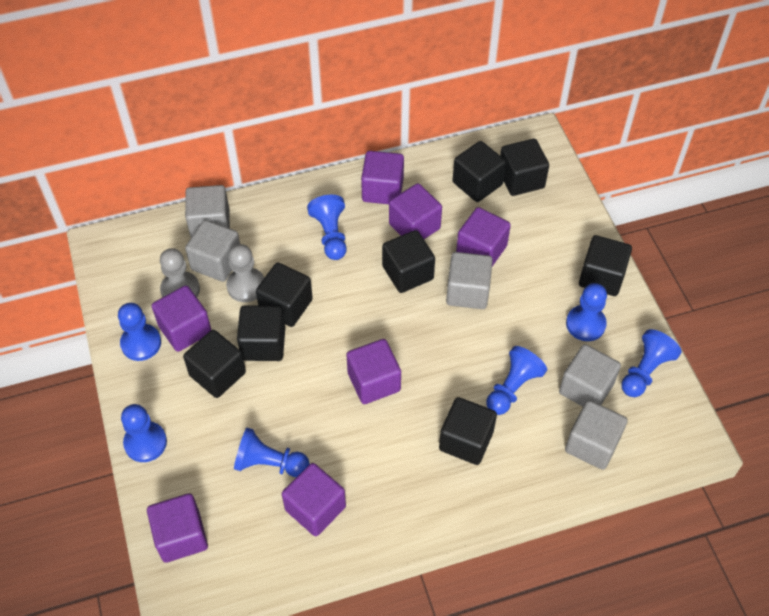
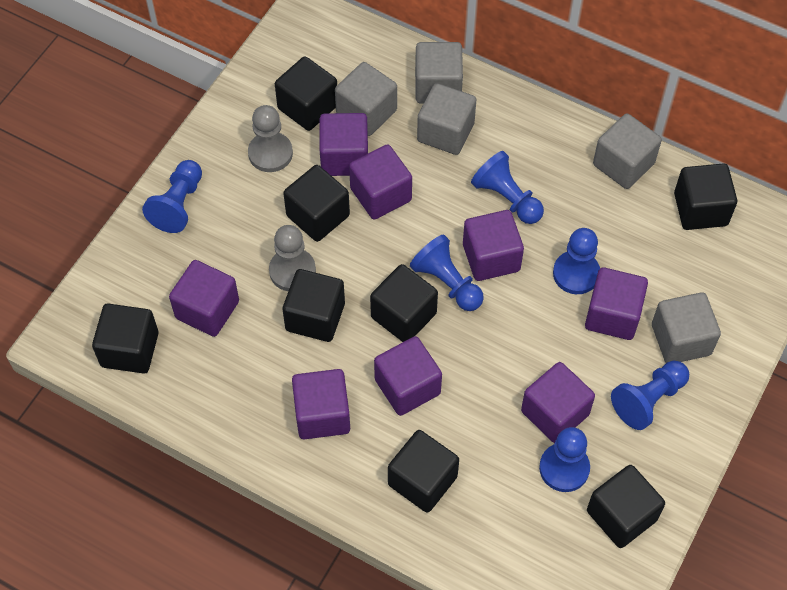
blue pawn: [118,303,161,361] [121,404,167,462] [234,428,310,477] [307,195,347,260] [486,346,547,415] [566,283,607,341] [621,329,681,397] = 7 -> [142,160,202,233] [410,235,484,311] [471,151,544,224] [539,427,590,492] [553,228,600,294] [611,361,689,430] = 6
purple cube: [147,493,208,563] [152,285,211,352] [282,463,346,536] [346,339,401,404] [361,151,404,204] [389,183,442,239] [456,207,511,266] = 7 -> [169,260,239,337] [292,369,350,439] [319,113,368,176] [349,144,412,220] [374,336,442,416] [463,210,524,281] [521,362,595,443] [585,267,648,340] = 8

